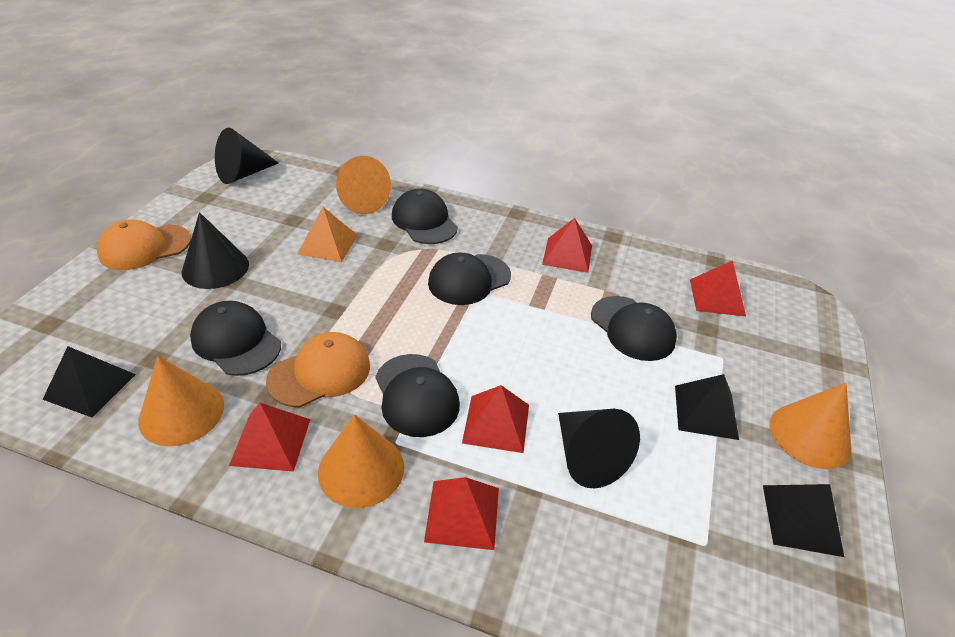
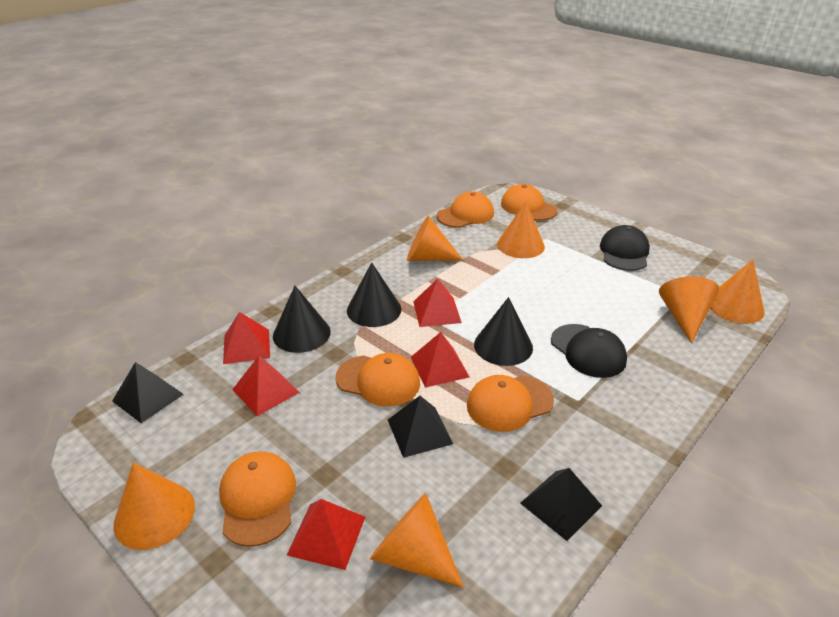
black cap: [190,301,281,376] [375,354,460,437] [392,188,458,244] [428,252,511,305] [591,296,677,361] = 5 -> [551,324,627,378] [600,225,650,271] = 2
orange cap: [97,220,191,270] [266,332,370,407] = 2 -> [219,451,296,547] [336,353,420,407] [436,191,494,228] [467,375,554,432] [501,184,558,221] = 5
orange cone: [138,356,224,446] [318,414,404,508] [336,156,391,214] [770,383,851,469] = 4 -> [113,463,195,550] [370,493,464,588] [407,216,463,261] [497,202,545,258] [659,276,719,343] [710,259,765,324] = 6
orange pyramid: [297,207,358,262] = 1 -> none = 0

